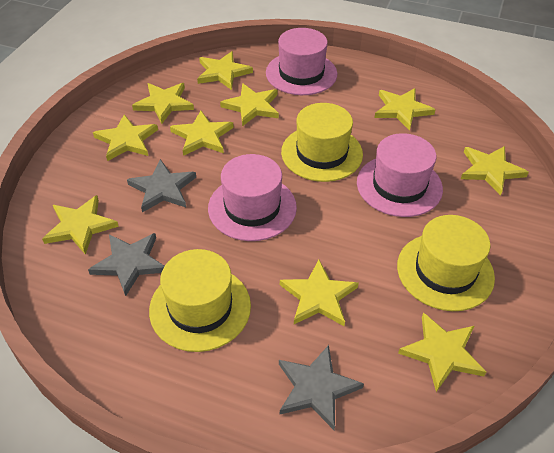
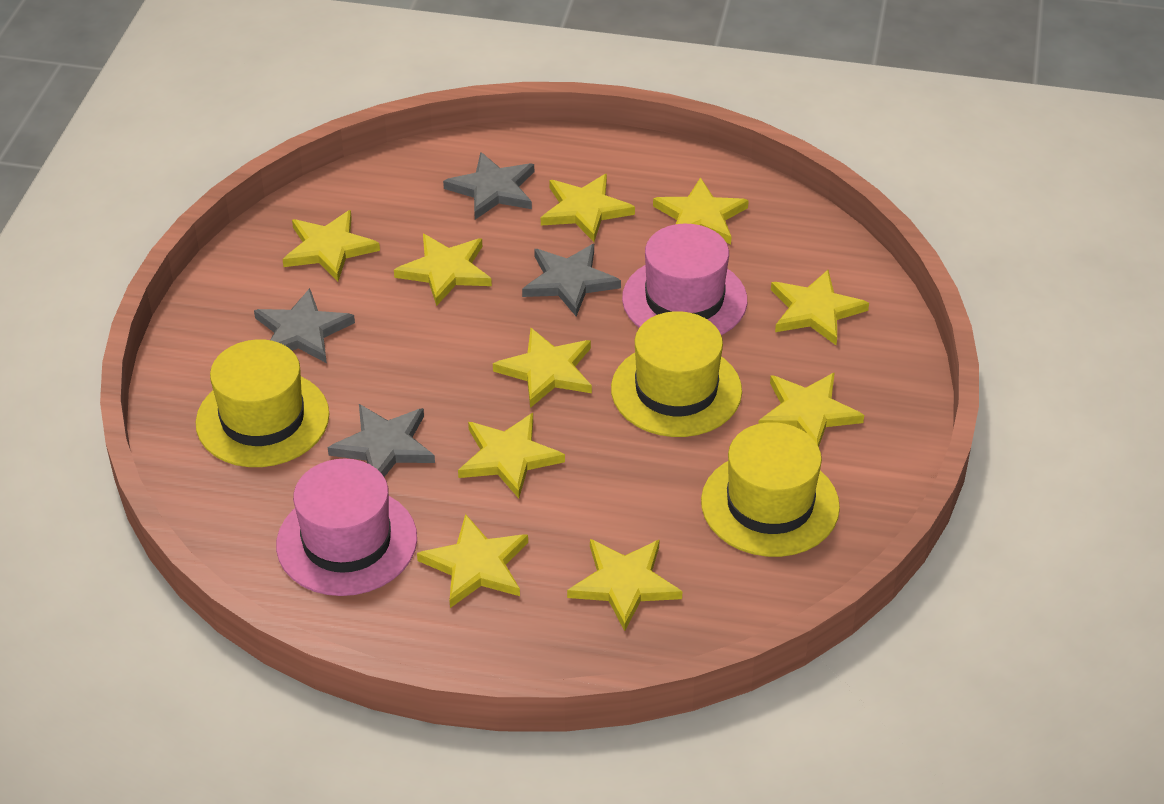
grey star: [88,233,164,296] [127,159,196,213] [279,345,364,430] = 3 -> [254,288,355,363] [328,404,435,477] [443,152,534,220] [522,244,621,317] = 4
pink hat: [208,154,297,241] [266,28,337,95] [357,133,443,217] = 3 -> [276,458,417,596] [622,224,747,335] = 2

